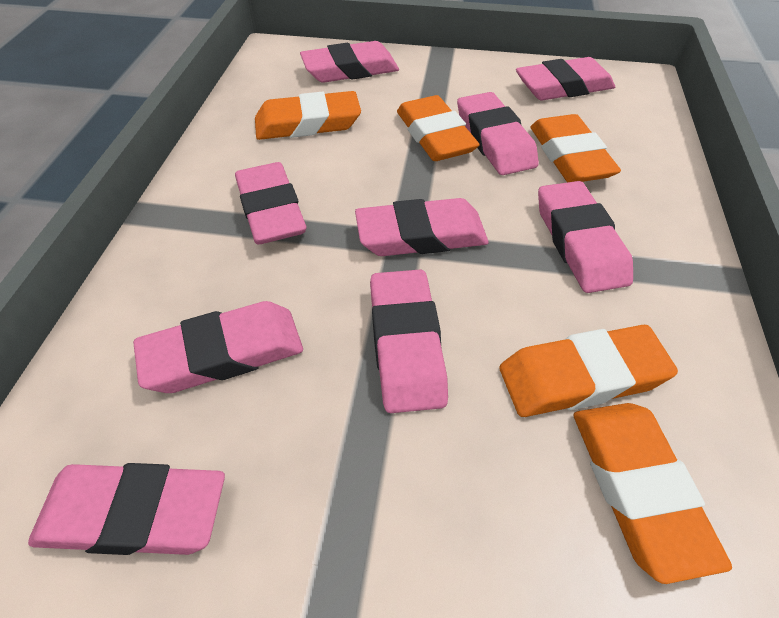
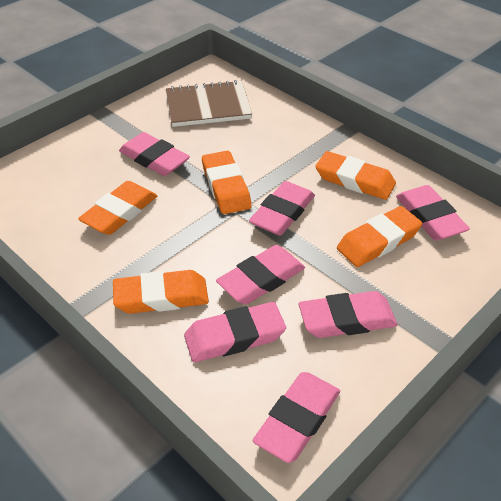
brown notebook: none = 0 -> [166,80,252,127] = 1
pink eraser: [28,463,225,555] [133,301,303,393] [235,162,307,244] [300,41,399,83] [355,198,488,256] [370,269,448,413] [457,92,539,175] [516,57,615,101] [538,181,633,293] = 9 -> [119,132,190,176] [184,302,286,362] [216,245,305,304] [249,181,315,236] [252,372,340,463] [298,291,397,338] [396,185,470,240] = 7

